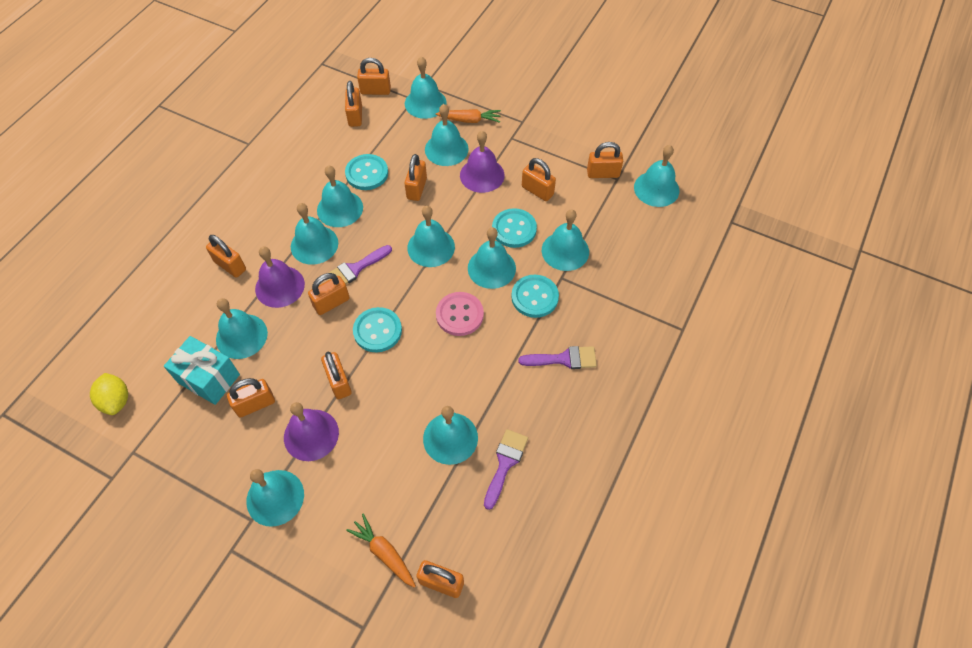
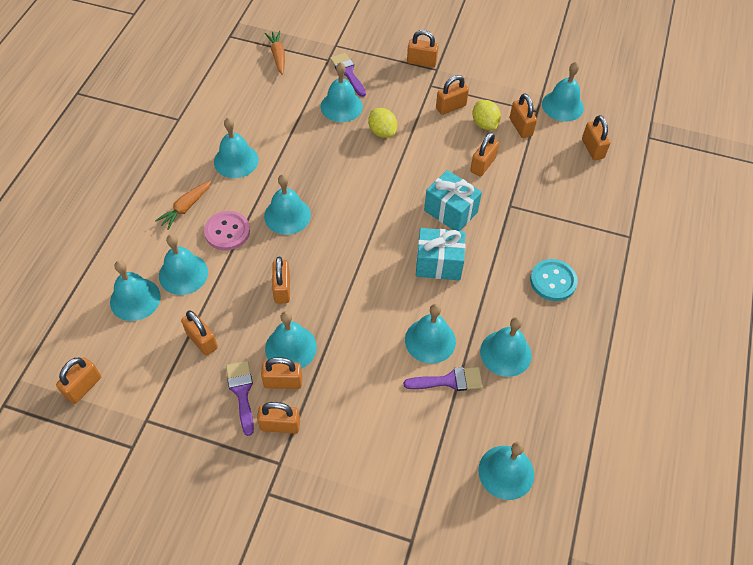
purple bell: [255,247,305,308] [284,402,339,461] [460,131,505,193] = 3 -> none = 0
turquoise bell: [216,298,268,359] [246,469,304,527] [291,203,338,264] [317,165,363,227] [405,57,447,119] [407,206,455,267] [423,406,478,465] [425,104,469,166] [468,227,516,289] [542,209,589,271] [634,145,679,207] = 11 -> [110,261,161,321] [159,234,208,295] [214,118,259,178] [264,174,311,235] [265,311,317,369] [321,62,363,122] [405,304,456,364] [478,442,534,500] [480,317,532,377] [542,62,584,122] = 10
turquoise button: [345,154,388,190] [353,307,402,352] [492,208,537,248] [511,275,559,318] = 4 -> [530,259,578,301] = 1
turquoise gift: [164,336,240,405] = 1 -> [416,228,466,280] [424,170,482,231] = 2
yellow lemon: [90,373,128,415] = 1 -> [368,108,397,138] [473,100,501,130] = 2

